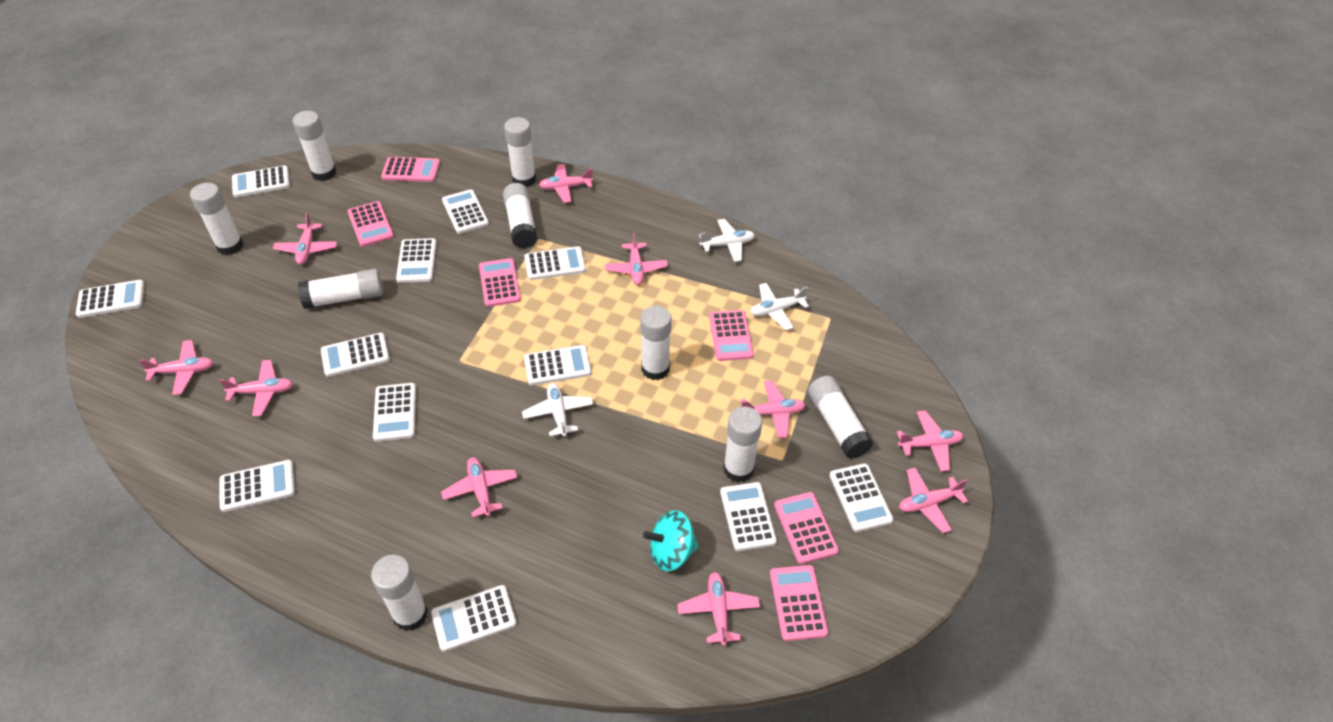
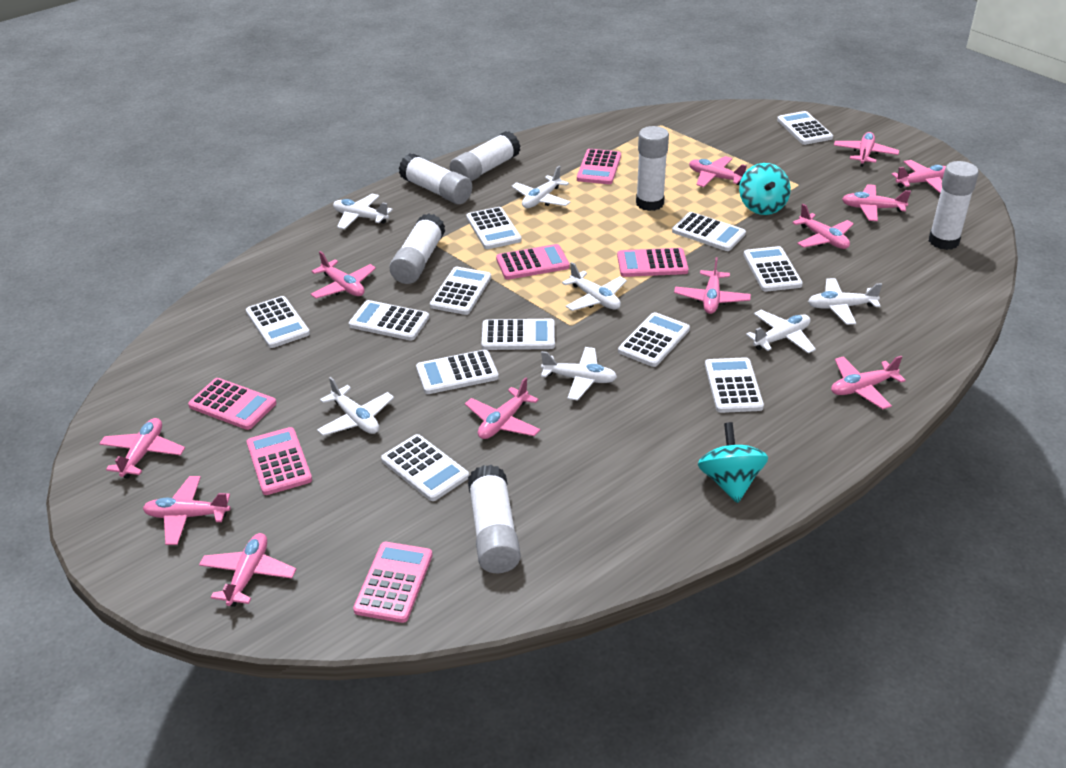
pink plane: [139,340,214,395] [219,360,293,417] [273,213,337,264] [441,457,517,517] [539,164,593,203] [605,232,668,285] [677,572,760,646] [741,380,806,439] [897,411,963,472] [899,468,968,533] = 10 -> [99,418,185,479] [143,476,230,545] [199,533,296,607] [311,251,376,299] [465,377,541,439] [674,257,751,314] [689,156,747,187] [792,204,854,249] [831,356,906,409] [834,132,899,167] [842,184,911,221] [892,160,946,193] = 12
turquoise spinning top: [643,510,699,571] = 1 -> [697,422,768,503] [739,163,791,215] = 2
white glue stick: [190,183,244,255] [293,111,336,181] [298,269,383,309] [371,555,428,631] [503,183,538,249] [504,117,536,187] [640,306,672,380] [723,407,762,482] [808,376,874,459] = 9 -> [389,213,445,284] [399,153,472,204] [450,131,520,182] [468,465,521,573] [636,126,669,211] [929,161,979,250] = 6
white plane: [522,383,593,437] [699,219,755,262] [750,283,809,330] = 3 -> [317,377,394,436] [333,194,393,229] [512,166,571,208] [541,347,617,400] [562,262,627,311] [746,310,816,354] [808,278,882,325] = 7

